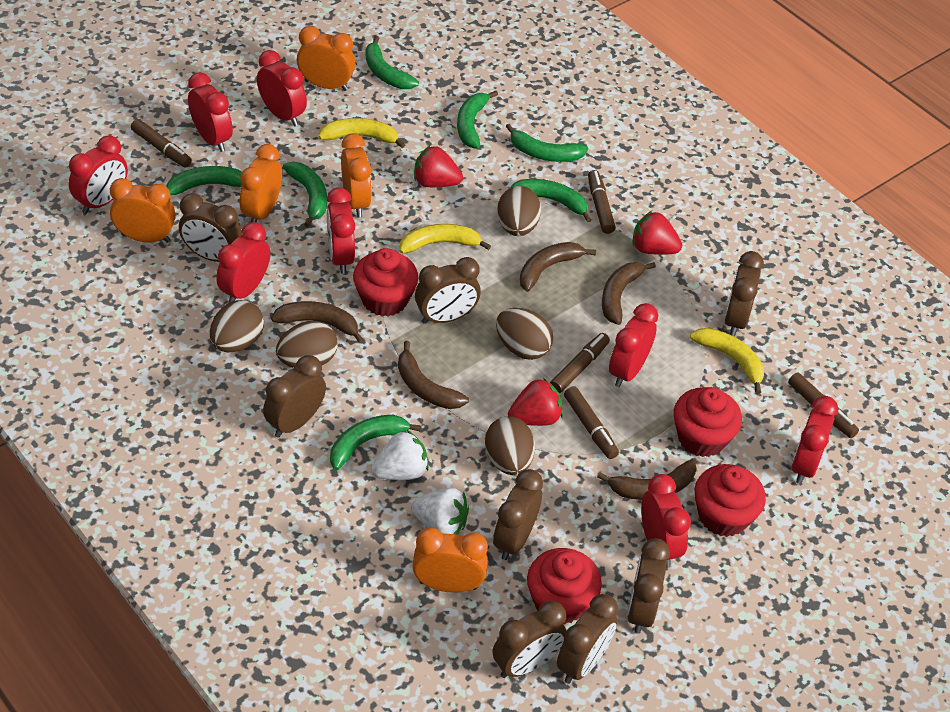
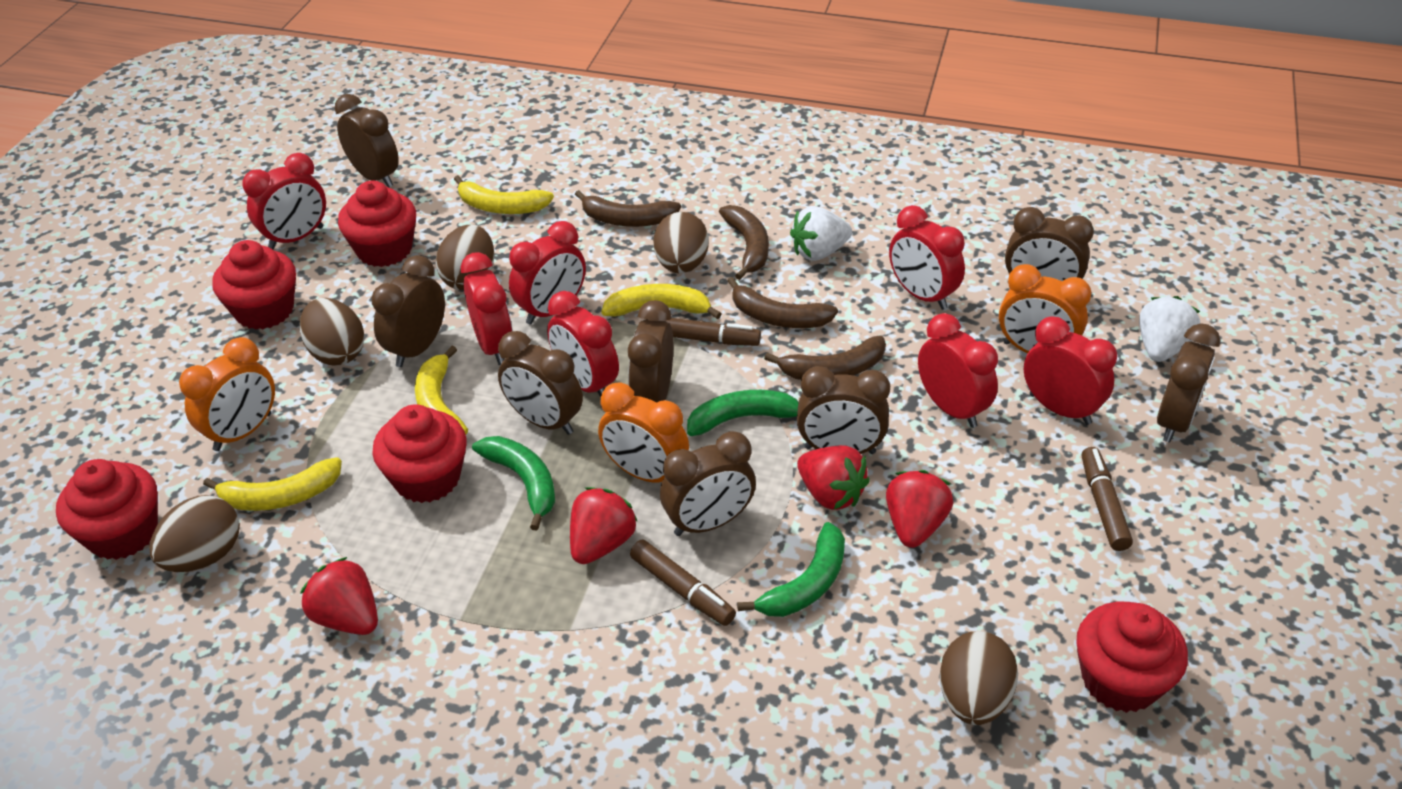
brown banana: [271,301,364,343] [398,341,469,409] [520,242,596,292] [597,459,697,500] [602,262,656,325] = 5 -> [575,190,681,227] [719,205,769,280] [728,277,838,328] [764,336,886,380] = 4
brown marker: [131,119,192,167] [550,333,610,393] [564,386,619,459] [588,170,616,234] [788,373,859,438] = 5 -> [630,539,736,626] [658,318,761,346] [1082,447,1133,551] = 3
green banana: [166,166,242,195] [283,162,327,227] [330,415,422,470] [365,36,419,89] [457,91,498,148] [505,124,588,162] [510,179,592,222] = 7 -> [472,436,555,531] [687,390,799,436] [737,522,845,617] = 3
orange clock: [110,178,176,243] [240,144,282,222] [297,26,355,91] [341,133,372,217] [412,528,488,593] = 5 -> [179,337,275,451] [598,383,689,482] [999,264,1091,353] = 3
red clock: [69,135,128,214] [188,72,233,152] [216,222,270,303] [257,50,307,127] [327,188,355,274] [609,303,658,387] [641,474,691,568] [791,396,838,484] = 8 -> [242,153,326,249] [461,252,513,365] [509,221,586,325] [547,291,619,397] [889,205,965,310] [918,313,998,428] [1024,316,1117,425] = 7
red cupcake: [353,248,418,317] [527,548,602,624] [674,387,742,457] [694,464,766,537] = 4 -> [56,459,158,560] [212,240,296,330] [338,181,416,267] [372,404,467,503] [1076,602,1188,713] = 5
red strawberry: [414,146,463,187] [508,378,563,426] [632,211,682,255] = 3 -> [300,557,378,635] [570,487,638,564] [797,445,870,510] [886,470,953,548] = 4
yellow banana: [318,118,405,148] [399,224,491,253] [690,328,764,394] = 3 -> [203,457,342,511] [415,346,468,434] [454,175,554,214] [601,284,722,319] = 4

